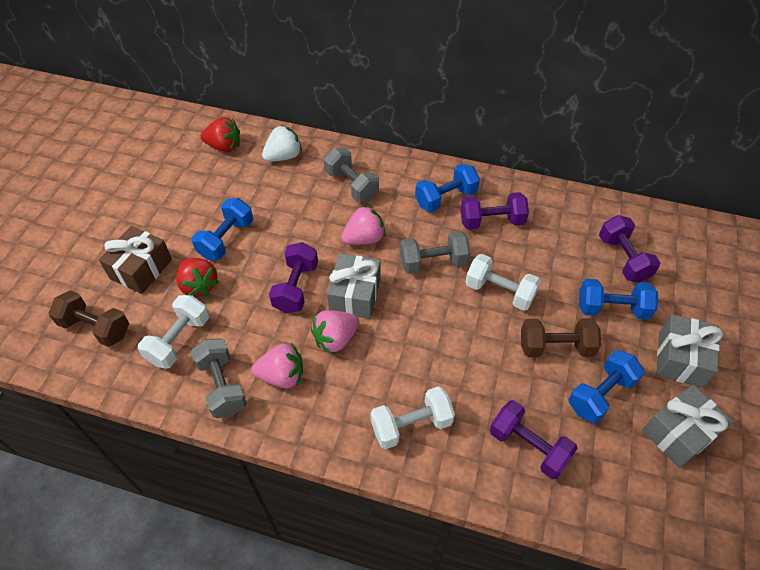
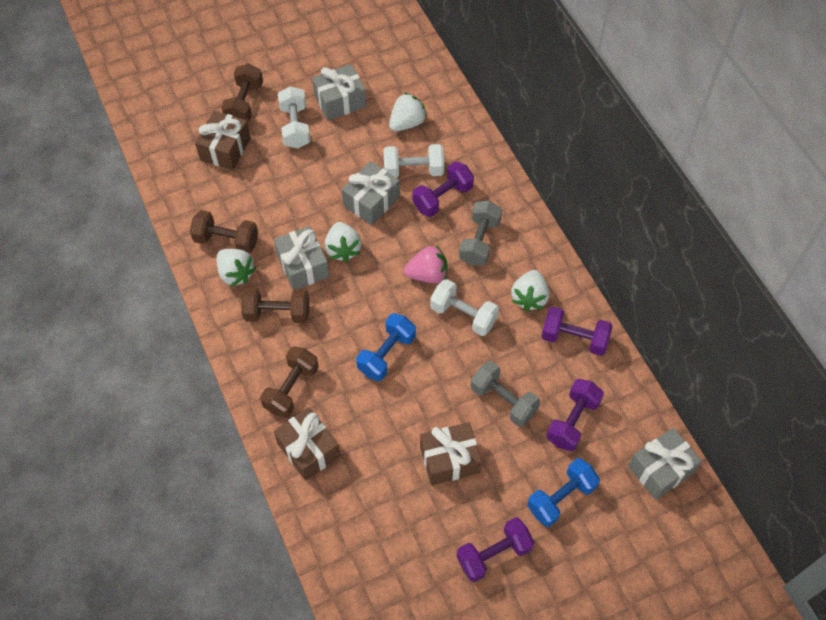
blue dumbbell: [192,198,253,260] [415,163,480,212] [568,350,645,423] [579,279,658,320] = 4 -> [356,313,416,381] [527,458,600,527] = 2
brown dumbbell: [49,290,129,347] [521,318,601,357] = 2 -> [190,210,258,253] [222,63,263,122] [241,287,309,323] [260,346,319,418] = 4
brown gift: [99,226,172,294] = 1 -> [195,111,251,170] [274,407,340,481] [420,422,482,485] = 3
grey dumbbell: [191,338,247,418] [324,148,379,202] [400,231,471,274] = 3 -> [459,201,502,266] [471,361,540,427] = 2
grey gift: [327,254,380,319] [642,385,733,468] [656,314,723,388] = 3 -> [274,226,330,291] [312,64,366,121] [342,161,400,225] [628,428,702,500] = 4
pink strawberry: [251,343,303,388] [311,310,359,354] [341,205,385,245] = 3 -> [404,245,447,283] = 1
red strawberry: [176,258,219,297] [200,117,240,152] = 2 -> none = 0
white strawberry: [262,125,302,162] = 1 -> [217,249,256,287] [324,222,362,262] [389,92,427,131] [511,270,549,311] = 4

